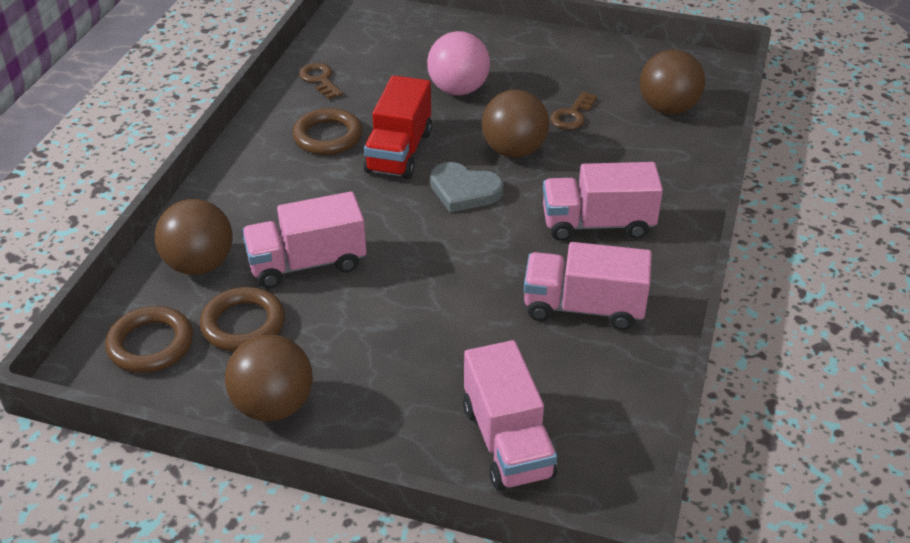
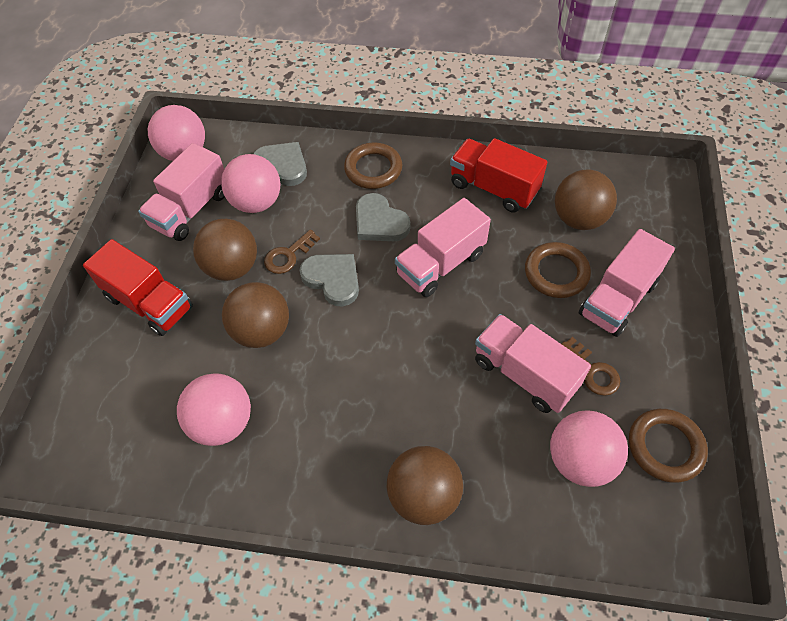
grey heart: [430,162,504,212] = 1 -> [253,142,307,186] [300,254,359,307] [356,193,410,241] = 3
pink ball: [427,31,490,95] = 1 -> [148,105,205,161] [177,373,251,446] [221,154,280,213] [550,410,628,487] = 4
red truck: [363,75,432,179] = 1 -> [83,239,193,336] [450,138,547,213] = 2

